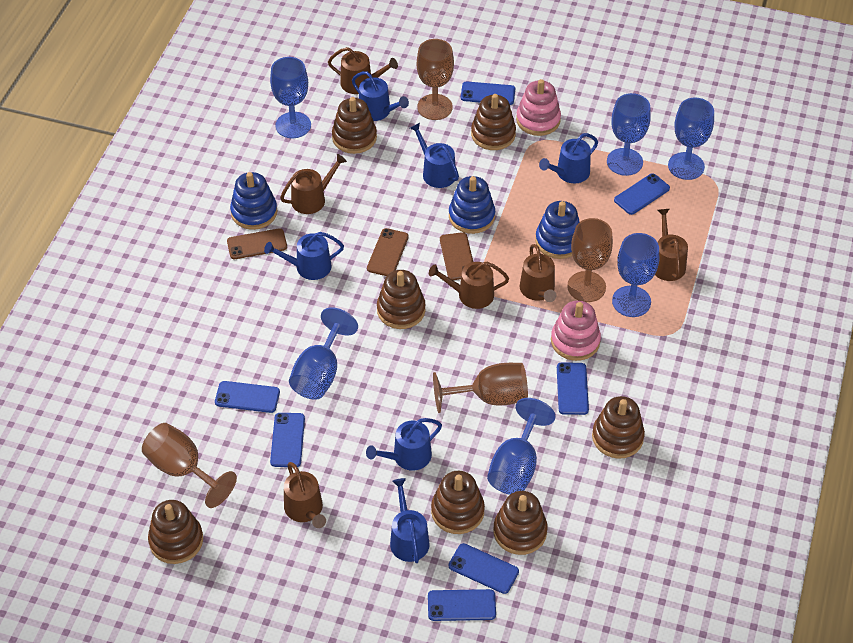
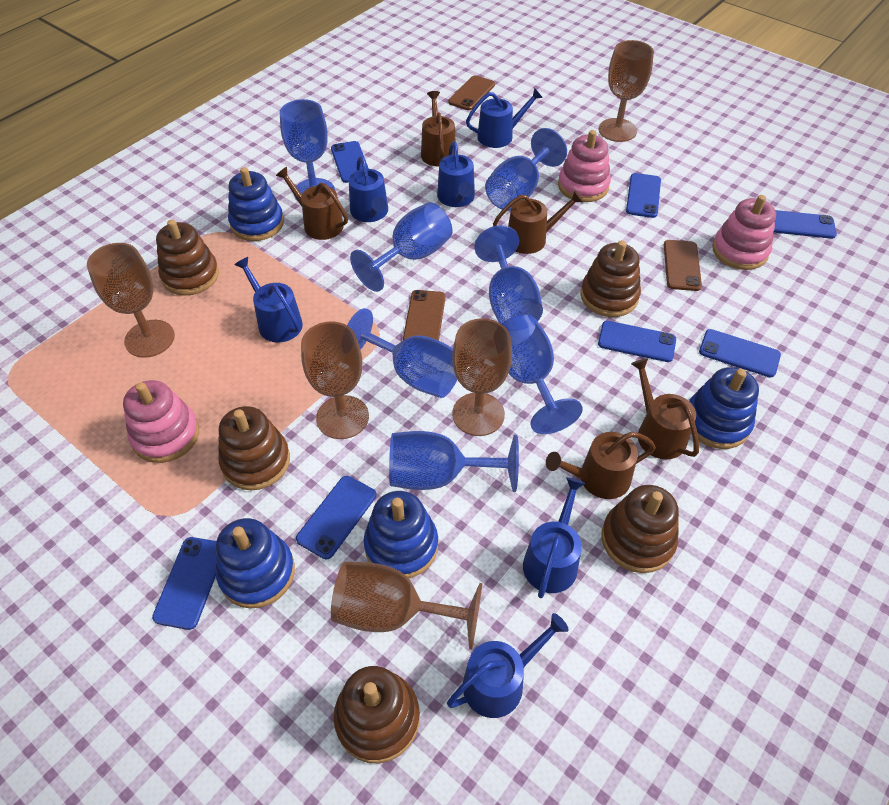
blue goblet: [270,57,311,138] [289,307,358,400] [487,398,555,495] [607,93,651,176] [612,233,659,317] [668,98,714,180] = 6 -> [280,99,335,201] [347,308,457,398] [350,202,453,292] [389,431,519,492] [474,225,543,324] [485,128,567,211] [502,315,583,434] = 7
blue stacking toy: [230,172,277,230] [449,176,495,234] [535,201,580,259] = 3 -> [216,518,295,609] [228,167,284,241] [364,491,438,578] [689,367,759,449] = 4
brown goblet: [142,423,237,508] [417,39,454,120] [433,363,528,413] [567,218,613,302] = 4 -> [87,243,175,358] [301,321,369,439] [331,561,483,650] [452,318,512,436] [599,40,654,142] = 5
brown stacking toy: [148,500,203,564] [332,97,377,154] [377,270,426,329] [431,471,485,534] [471,94,516,150] [493,491,548,555] [592,396,645,459] = 7 -> [156,219,219,296] [218,406,290,490] [333,666,420,763] [580,240,641,317] [601,485,679,573] = 5
brown watering can: [280,154,347,214] [284,462,326,528] [328,47,398,94] [429,262,509,309] [520,244,556,302] [655,209,688,281] = 6 -> [276,167,348,240] [421,91,456,166] [493,190,583,254] [546,432,656,499] [631,358,699,459] = 5
pink stacking toy: [516,79,561,136] [551,300,601,361] = 2 -> [123,380,199,463] [558,130,611,202] [712,195,776,270] = 3

